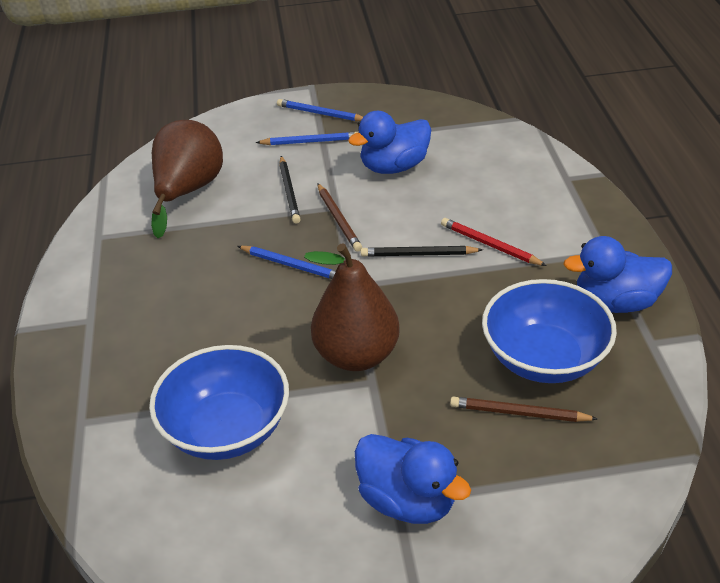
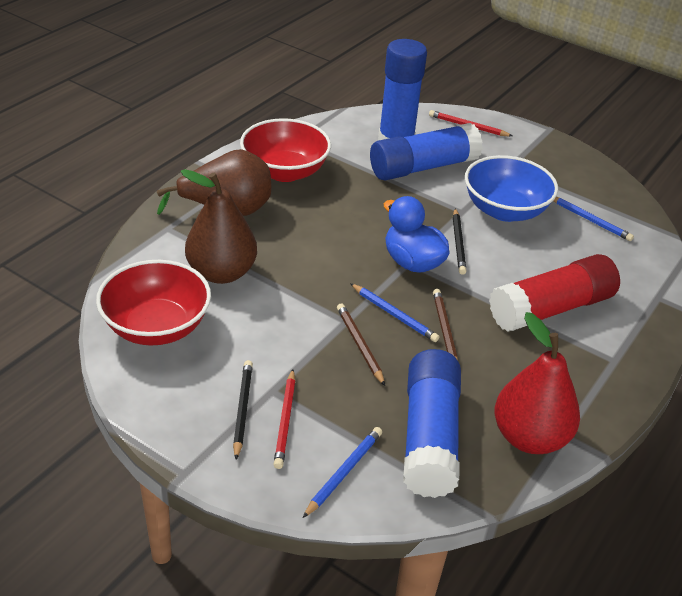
blue bowl: [149,345,289,460] [482,279,617,383] = 2 -> [465,155,558,222] = 1
blue duck: [348,111,431,174] [355,434,471,524] [563,236,672,313] = 3 -> [384,196,450,273] = 1
blue glue stick: none = 0 -> [370,123,483,180] [378,39,427,141] [403,349,461,498] = 3
red bowl: none = 0 -> [96,260,211,345] [240,118,331,182] = 2
red glue stick: none = 0 -> [489,254,620,332] = 1
red pear: none = 0 -> [495,312,580,454] = 1
red pencil: [441,218,547,266] = 1 -> [273,369,295,469] [429,110,512,136] = 2

